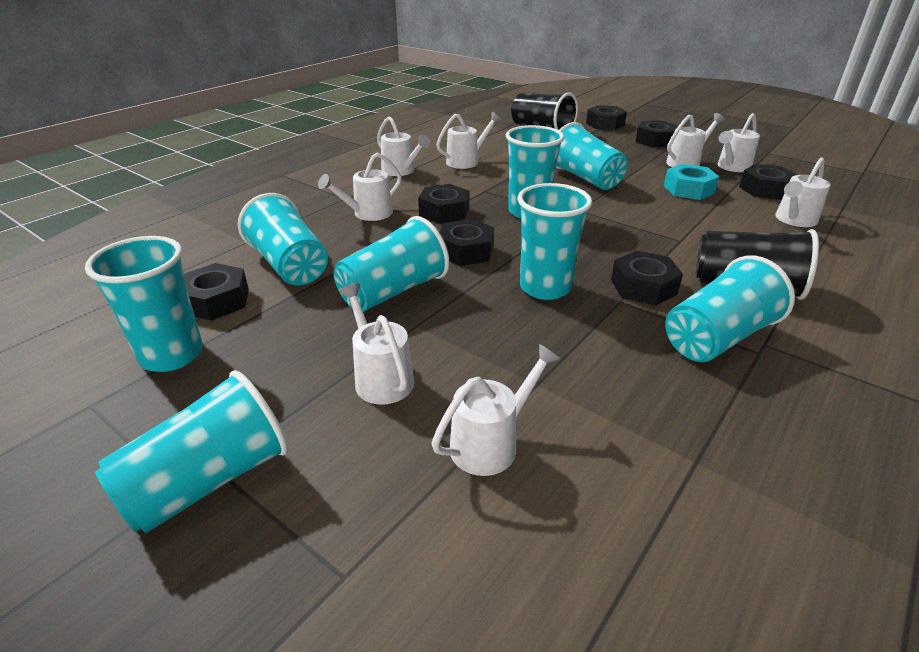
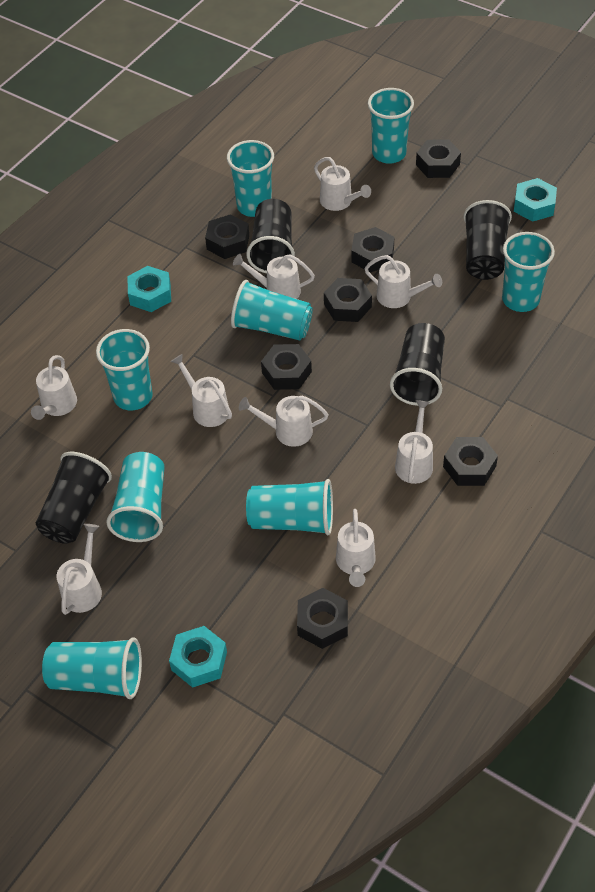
black cup: [511,92,578,130] [696,229,819,300] = 2 -> [36,452,112,544] [246,199,295,273] [390,323,445,406] [464,200,512,280] = 4
turquoise nut: [664,164,720,200] = 1 -> [128,266,171,312] [169,626,227,688] [514,178,557,222] = 3
white watering can: [318,153,401,221] [339,283,414,405] [377,116,430,176] [432,344,560,476] [436,112,501,169] [666,113,725,167] [717,113,760,172] [775,157,830,227] = 8 -> [31,355,77,420] [57,524,102,615] [171,354,232,427] [233,254,315,299] [239,396,328,447] [314,157,371,211] [336,509,376,587] [364,255,442,308] [395,400,433,484] = 9

